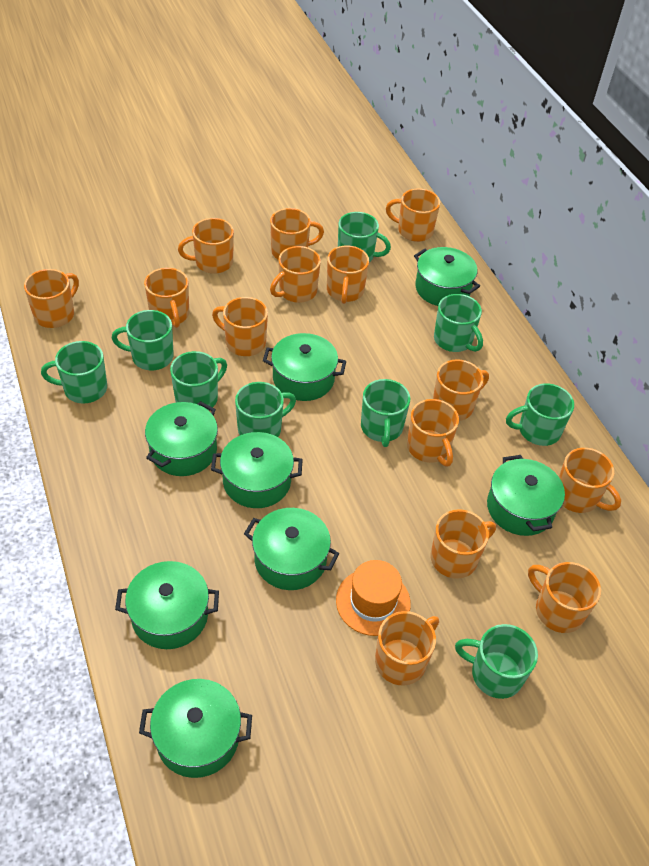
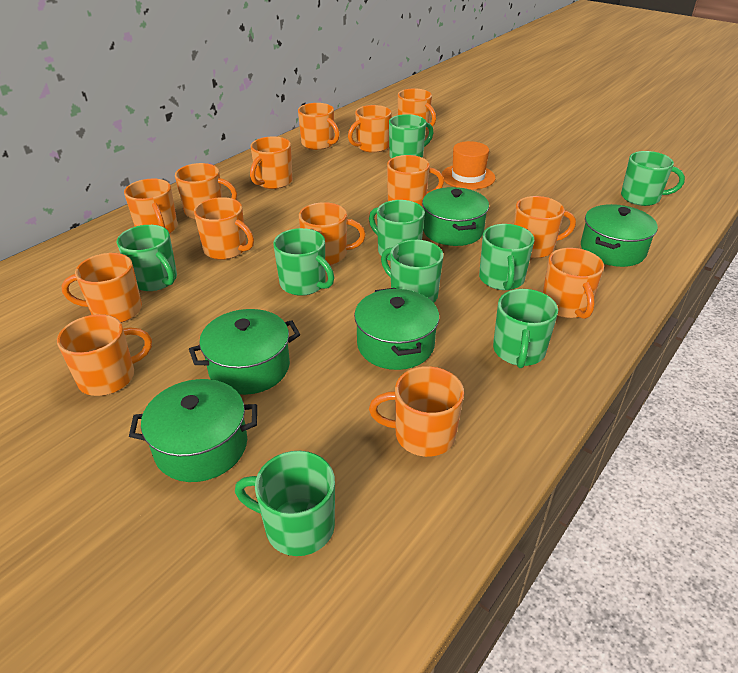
green pot: [115,561,219,649] [139,679,252,778] [145,401,218,476] [211,432,303,508] [244,508,340,590] [263,333,346,401] [414,247,480,306] [487,455,565,536] = 8 -> [129,379,257,482] [189,309,300,395] [354,288,439,370] [422,187,489,246] [581,204,658,267] = 5

